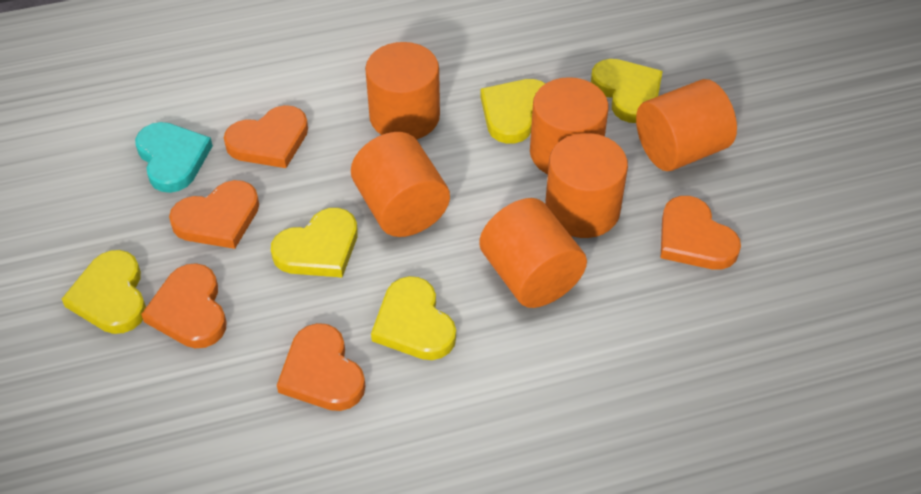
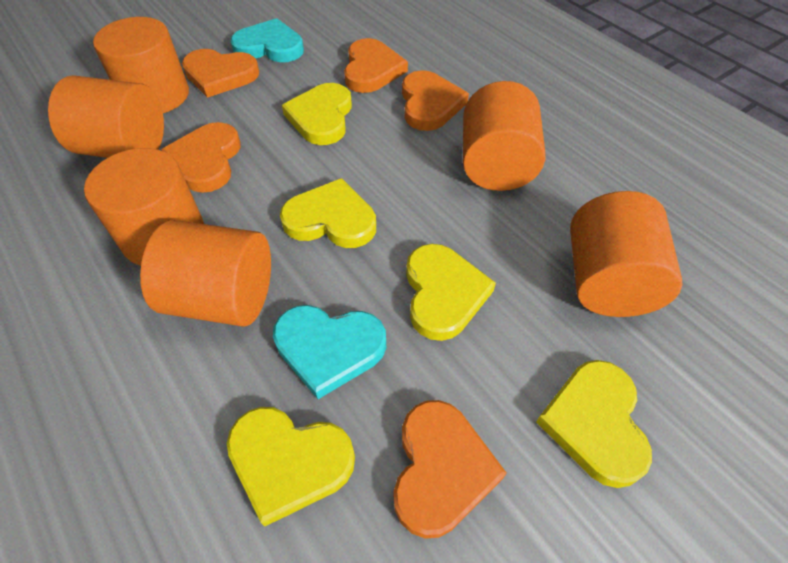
turquoise heart: [135,122,213,193] = 1 -> [230,18,304,62] [273,305,386,399] = 2

